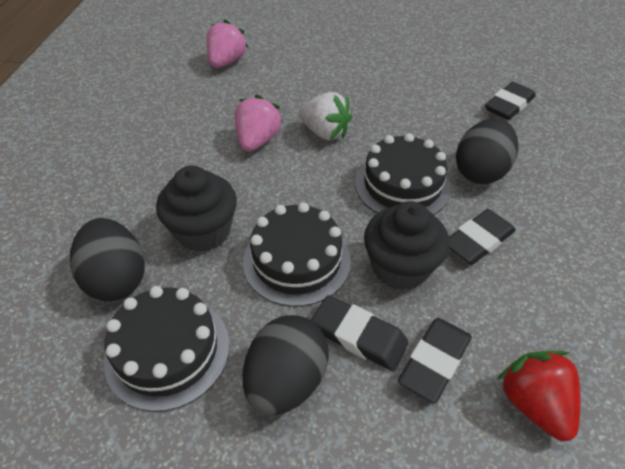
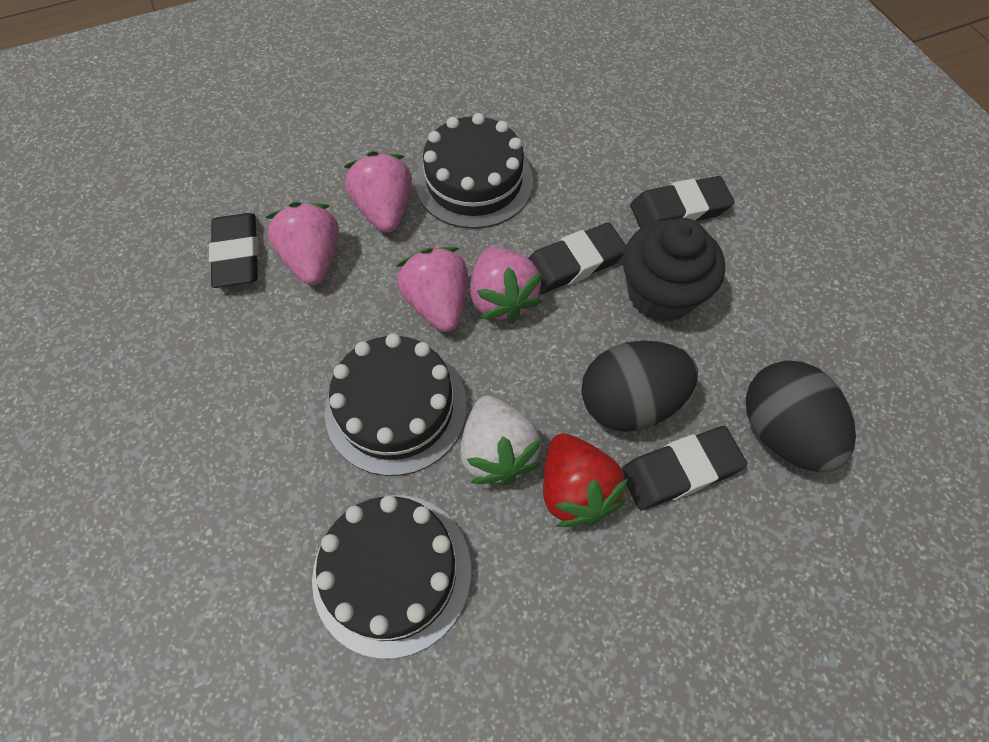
black cupcake: [156,166,237,252] [364,201,449,291] = 2 -> [623,218,725,322] = 1
black egg: [70,218,145,301] [243,315,329,416] [456,118,518,184] = 3 -> [581,341,698,432] [746,360,856,472] = 2
pink strawberry: [207,20,248,68] [235,95,283,152] = 2 -> [265,202,339,285] [344,151,412,233] [396,247,468,332] [470,247,542,324] = 4

